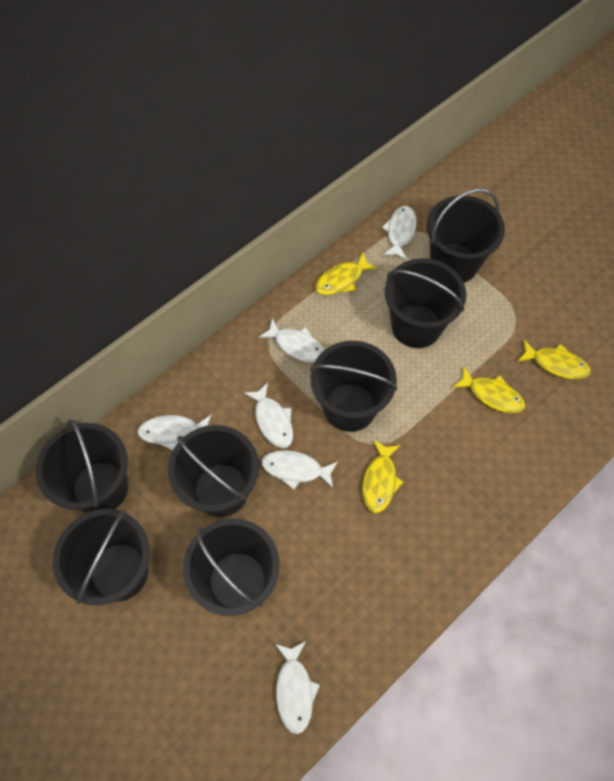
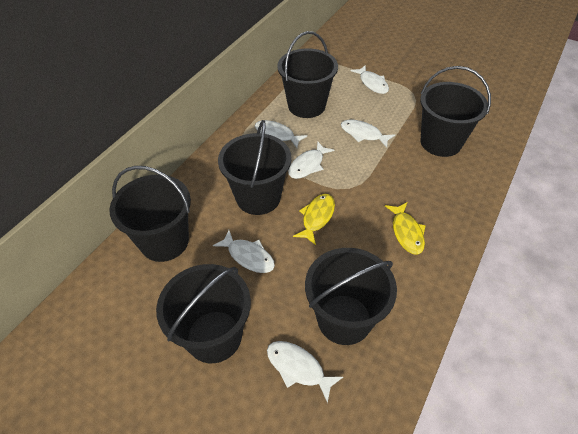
black bucket: [36,419,128,513] [53,509,150,605] [168,425,259,517] [183,518,280,616] [310,341,397,432] [385,259,466,348] [427,188,505,283] = 7 -> [110,166,191,262] [156,264,251,363] [218,120,292,215] [277,31,338,118] [305,248,397,345] [420,66,491,157] = 6
yellow fish: [315,253,378,295] [362,440,403,513] [452,367,525,413] [517,340,591,379] = 4 -> [293,194,335,245] [385,202,426,255] = 2

